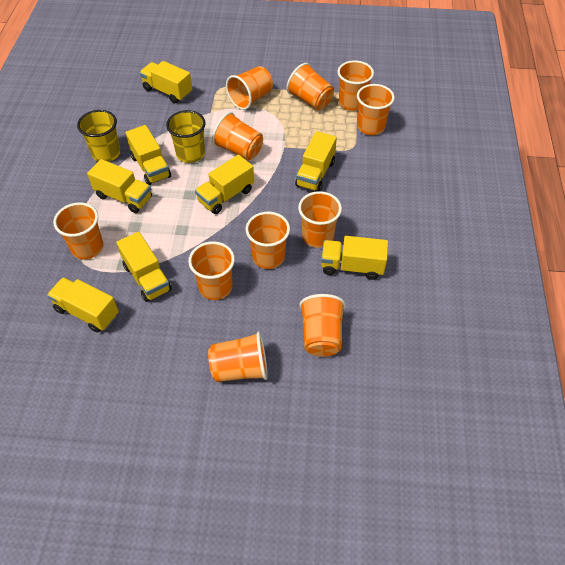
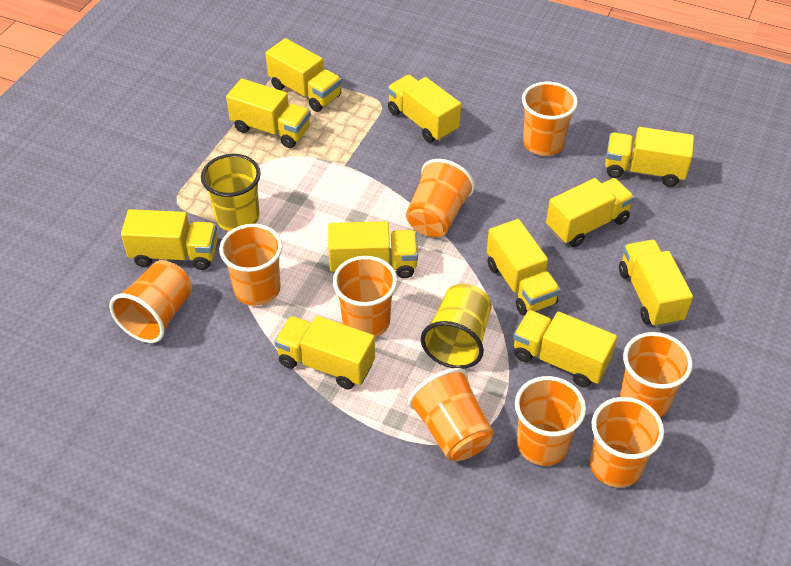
orange cup: [53,202,103,259] [188,241,235,300] [208,332,268,382] [212,112,263,160] [226,66,273,110] [246,212,290,269] [286,63,334,110] [298,191,342,248] [299,294,346,357] [337,60,374,111] [357,84,395,135] = 11 -> [109,260,193,343] [219,224,283,306] [333,256,397,338] [406,159,475,237] [408,368,494,461] [515,376,586,466] [522,82,578,156] [590,397,664,488] [620,332,693,417] = 9
yellow truck: [47,277,119,333] [87,159,152,213] [116,232,172,302] [126,125,171,185] [140,61,192,103] [195,155,254,214] [295,131,337,192] [321,236,388,280] = 8 -> [121,209,217,270] [226,78,311,148] [265,38,342,112] [274,316,375,389] [328,221,418,278] [387,75,461,143] [487,219,561,316] [513,310,617,387] [546,178,635,247] [605,127,694,187] [619,240,693,328] = 11

